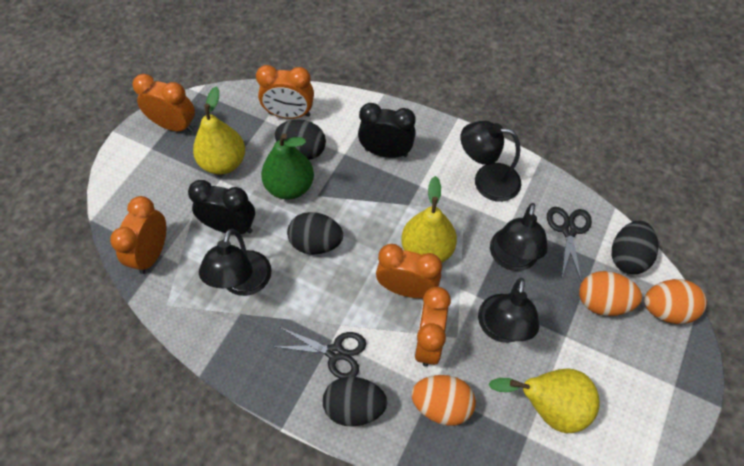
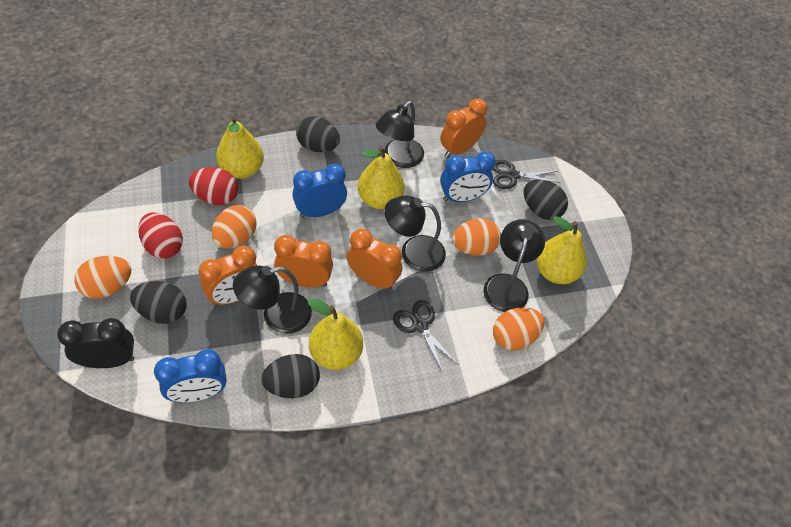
black clock: [188,180,255,234] [358,103,416,158] = 2 -> [57,318,134,368] = 1
blue clock: none = 0 -> [154,349,227,402] [292,163,347,218] [440,151,496,202] = 3
green pear: [261,133,314,200] = 1 -> none = 0
orange clock: [110,196,166,274] [132,74,195,132] [256,65,314,119] [376,244,442,298] [414,287,451,367] = 5 -> [199,246,257,306] [274,235,333,288] [347,229,402,290] [440,99,487,158] = 4
orange egg: [411,375,476,426] [579,271,642,316] [644,279,707,324] = 3 -> [75,256,132,299] [212,205,257,248] [452,218,501,256] [493,307,545,351] = 4
red egg: none = 0 -> [138,212,183,259] [188,167,238,205] = 2
yellow pear: [193,86,245,174] [401,176,457,263] [488,368,600,433] = 3 -> [216,115,264,179] [307,298,363,370] [358,146,404,209] [537,216,587,284] = 4

